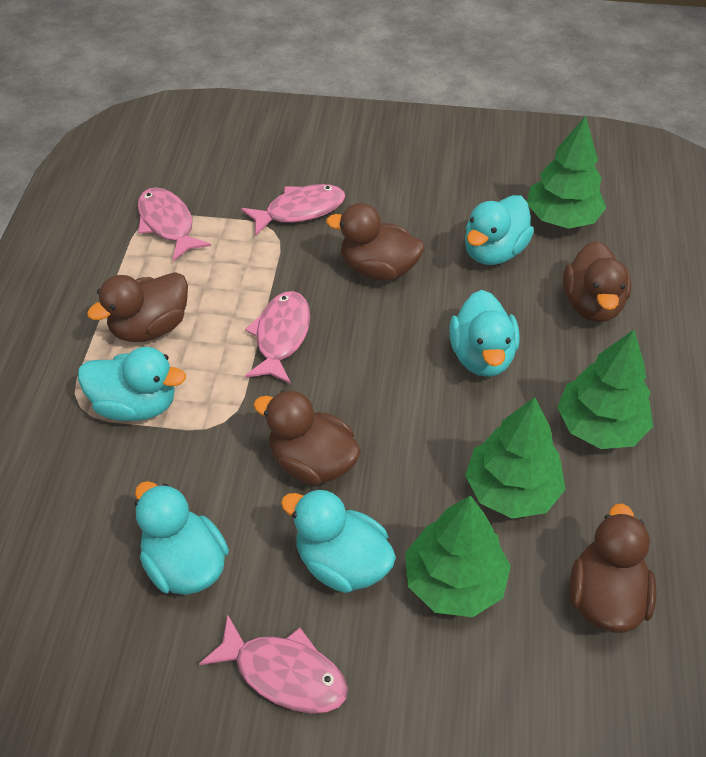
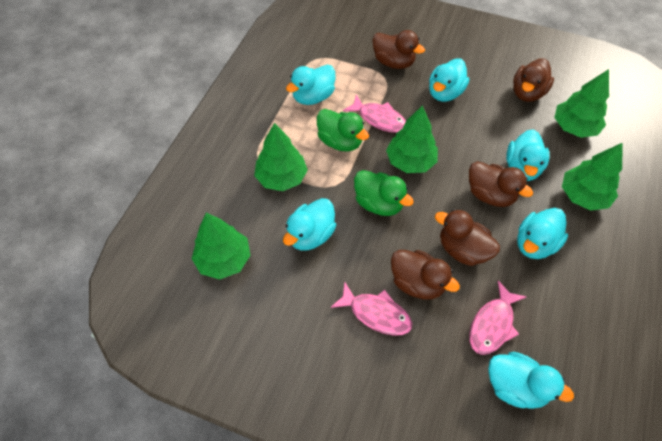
green duck: none = 0 -> [317,109,369,151] [354,170,414,216] = 2
green tree: [405,495,511,617] [465,397,565,519] [527,116,606,229] [557,330,653,449] = 4 -> [192,213,251,279] [254,123,308,191] [386,105,438,173] [554,69,609,138] [562,143,623,211] = 5
pink fish: [138,187,211,261] [199,614,348,713] [241,184,345,235] [245,291,310,384] = 4 -> [330,281,412,336] [343,95,406,133] [469,281,527,355] = 3
turquoise duck: [78,347,186,421] [135,481,229,595] [281,489,396,593] [449,290,520,377] [465,195,534,265] = 5 -> [283,198,336,251] [286,65,335,105] [429,58,469,102] [488,352,574,409] [506,129,550,181] [517,208,568,259] = 6

